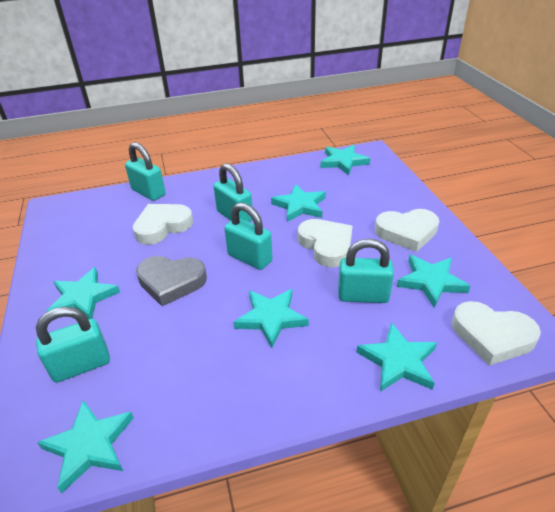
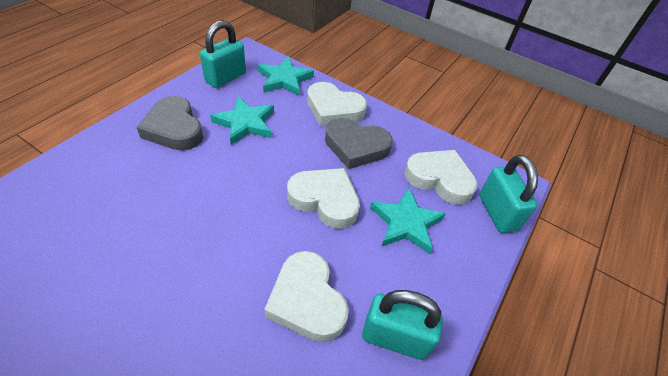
grey heart: [136,256,207,306] = 1 -> [137,96,203,151] [325,118,393,169] = 2
turquoise padlock: [36,306,110,382] [125,142,165,201] [213,163,252,222] [224,202,272,270] [338,239,394,303] = 5 -> [200,20,246,88] [362,290,443,360] [479,155,538,233] = 3
turquoise star: [37,400,134,493] [46,267,120,319] [234,289,309,348] [271,184,326,222] [320,145,370,175] [357,322,437,392] [397,255,470,308] = 7 -> [210,96,274,145] [258,57,314,96] [370,188,446,254] = 3

